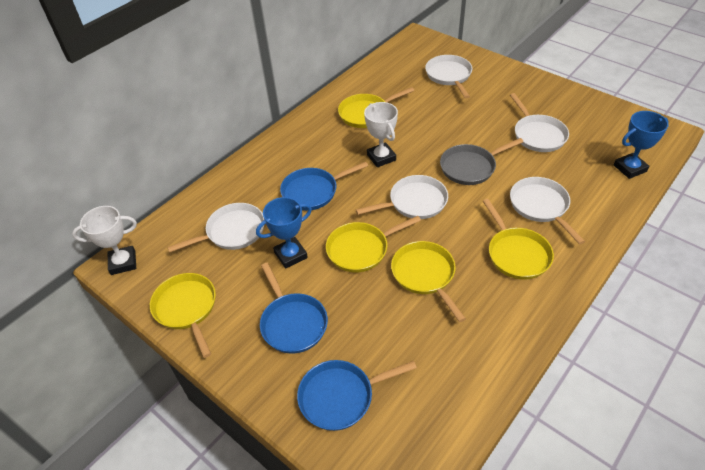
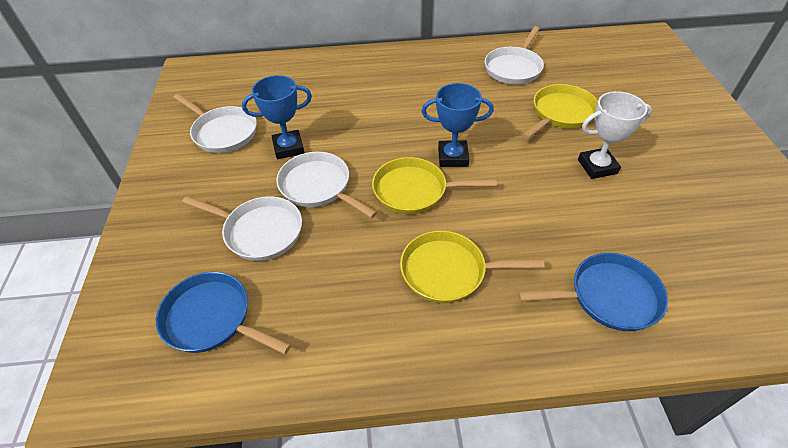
blue pan: [260,263,328,354] [280,162,368,211] [297,360,417,431] = 3 -> [156,272,291,354] [518,253,668,331] = 2
grey pan: [440,138,523,185] = 1 -> none = 0
white pan: [167,203,264,252] [356,175,448,219] [425,55,472,99] [510,93,569,152] [510,177,585,244] = 5 -> [173,94,257,153] [182,196,302,261] [276,152,377,218] [485,26,544,84] = 4
white trophy: [72,206,137,275] [364,102,398,167] = 2 -> [578,91,652,179] = 1
yellow pan: [150,273,216,358] [326,216,421,273] [338,87,414,128] [391,241,466,322] [483,199,554,280] = 5 -> [372,157,497,214] [400,231,544,303] [522,84,598,139] = 3

